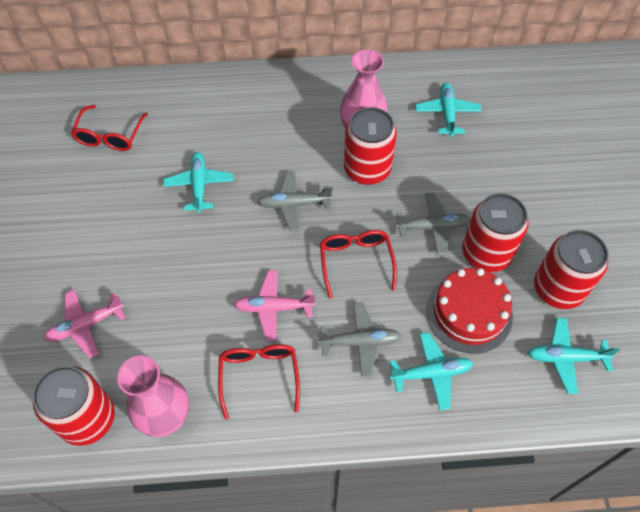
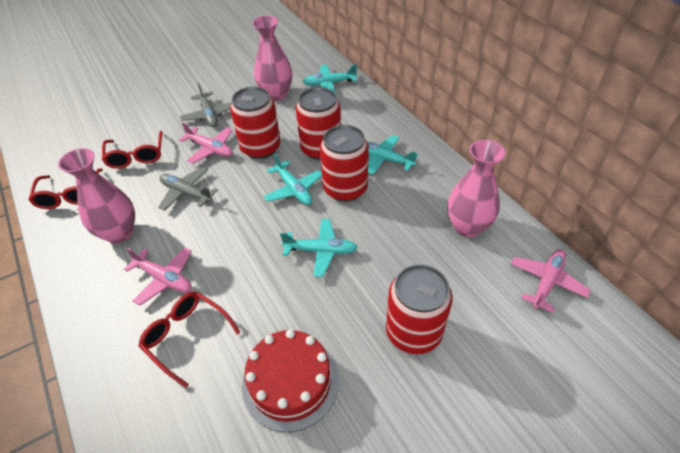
grey plane: [258,171,333,231] [318,303,401,377] [395,193,471,255] = 3 -> [158,167,218,211] [180,83,232,127] = 2
pink plane: [43,290,125,358] [233,270,315,341] = 2 -> [124,247,192,306] [179,123,233,164] [511,249,591,313] = 3
pink vase: [117,355,189,437] [340,49,388,129] = 2 -> [58,148,135,243] [252,16,292,101] [447,139,506,237] = 3

